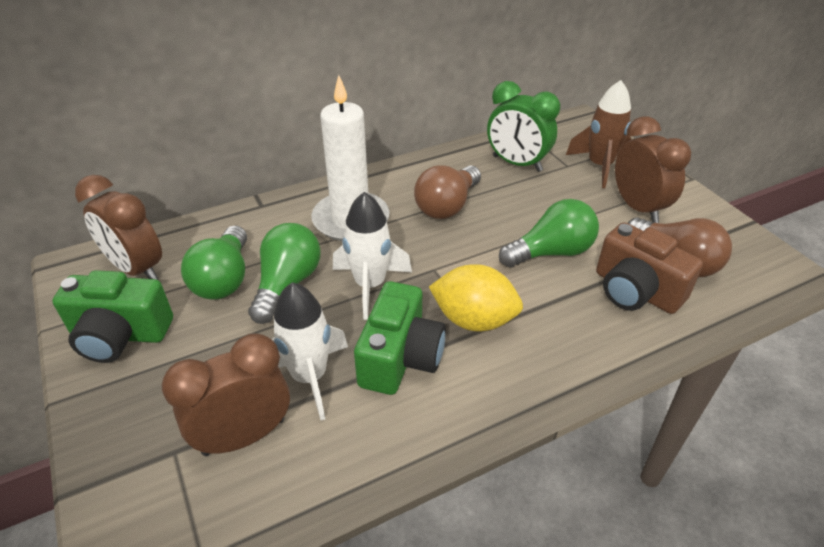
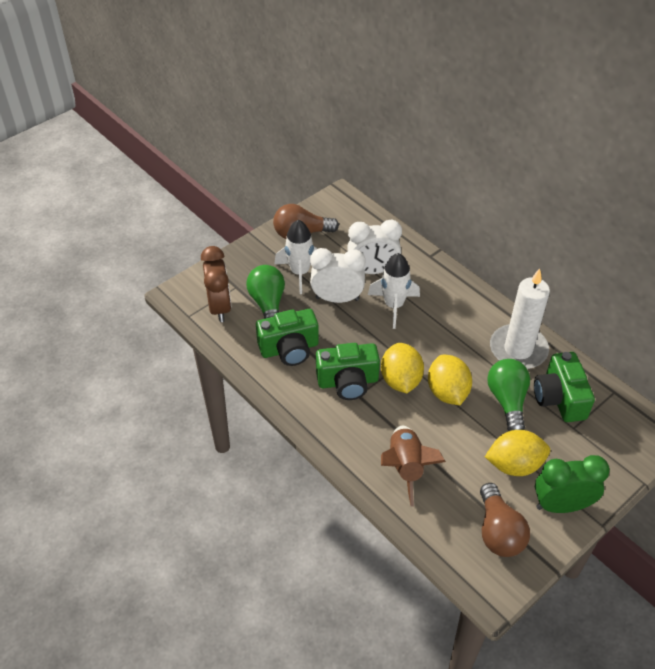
brown camera: [596,222,703,314] = 1 -> none = 0
brown clock: [75,175,162,280] [161,333,290,456] [615,116,691,223] = 3 -> [201,246,231,322] = 1
green camera: [52,270,173,363] [354,281,446,395] = 2 -> [256,309,319,366] [316,343,380,400] [534,352,595,422] = 3
green light bulb: [181,225,247,300] [248,223,321,324] [499,199,599,268] = 3 -> [246,265,285,319] [487,359,530,431] = 2
white clock: none = 0 -> [310,248,366,303] [347,220,402,274] = 2
yellow lemon: [429,264,523,331] = 1 -> [381,343,424,393] [428,355,472,405] [485,430,550,476] = 3

